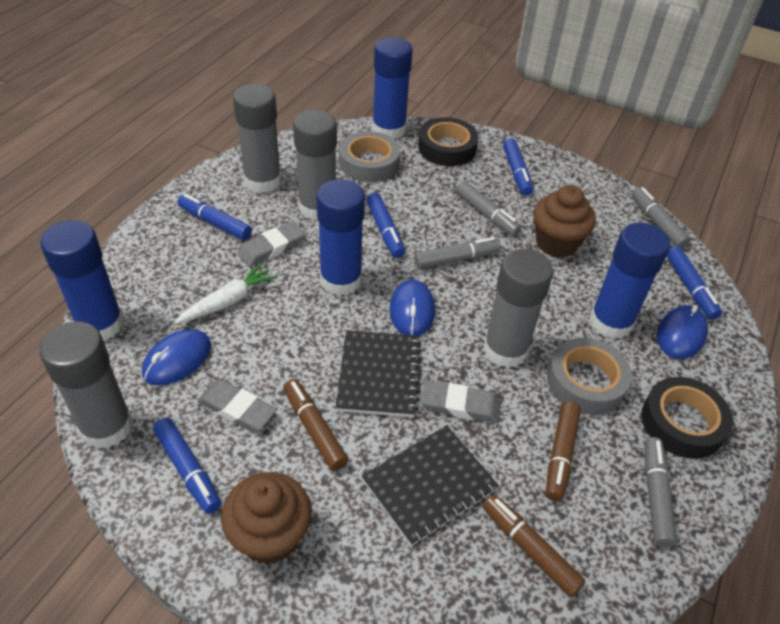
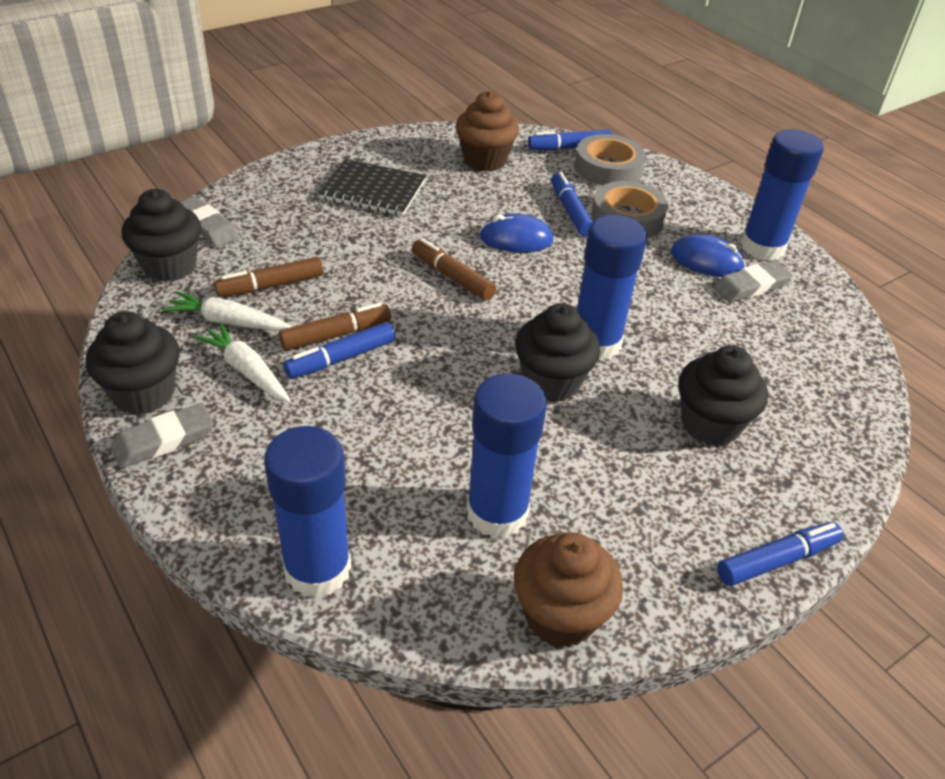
black cupcake: none = 0 -> [86,311,180,415] [122,189,201,282] [515,303,600,402] [678,345,768,446] = 4
black notebook: [336,330,421,417] [362,425,499,546] = 2 -> [318,159,426,216] = 1
black tape: [418,117,479,166] [641,377,733,459] = 2 -> none = 0
blue marker: [153,418,221,514] [178,194,252,240] [366,193,405,258] [503,138,533,196] [667,246,722,320] = 5 -> [283,322,395,379] [528,129,612,150] [551,172,593,236] [717,522,843,586] = 4
blue mouse: [142,329,211,386] [389,279,435,336] [657,305,708,359] = 3 -> [479,213,554,253] [671,234,746,277] = 2
grey glue stick: [39,321,133,449] [233,84,282,193] [293,110,337,220] [483,249,553,368] = 4 -> none = 0
grey marker: [414,237,501,269] [456,181,522,236] [631,187,691,249] [645,437,677,548] = 4 -> none = 0
white carrot: [175,263,277,324] = 1 -> [162,291,292,331] [194,322,291,402] = 2

